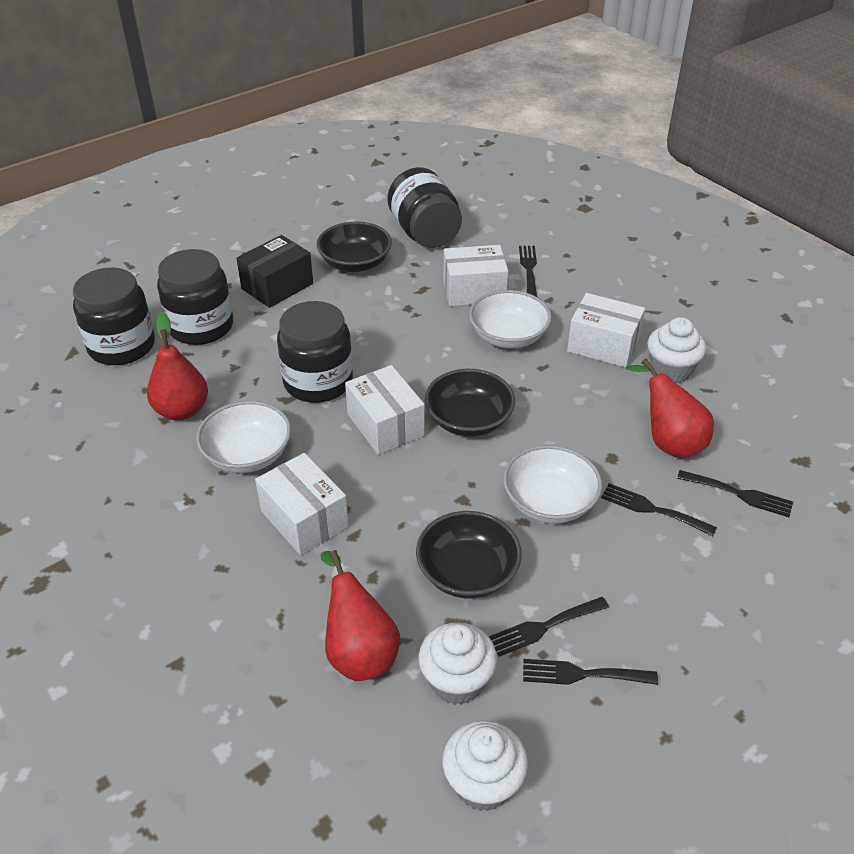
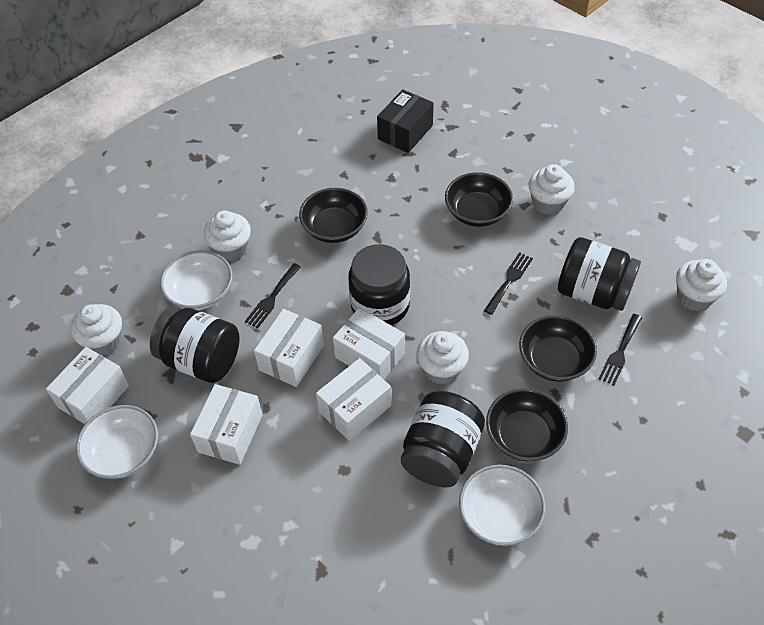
black bowl: [317,221,392,272] [416,511,522,599] [425,369,515,437] = 3 -> [299,188,368,243] [445,172,513,227] [486,388,568,461] [519,315,597,382] = 4
black fork: [489,597,609,657] [519,246,537,297] [523,659,658,685] [601,483,717,536] [677,470,793,517] = 5 -> [245,263,301,328] [484,252,533,315] [599,314,642,385] = 3
red pear: [147,312,208,420] [321,550,400,681] [626,359,714,459] = 3 -> none = 0
white box: [255,453,349,555] [345,365,425,455] [443,245,508,306] [567,293,645,368] = 4 -> [46,347,129,424] [190,384,263,465] [254,309,324,387] [316,358,392,441] [333,308,405,379] = 5
white cupcake: [418,622,497,705] [442,721,528,811] [647,317,706,383] = 3 -> [71,304,122,356] [204,211,251,261] [417,331,469,385] [529,164,575,215] [676,259,727,311] = 5

